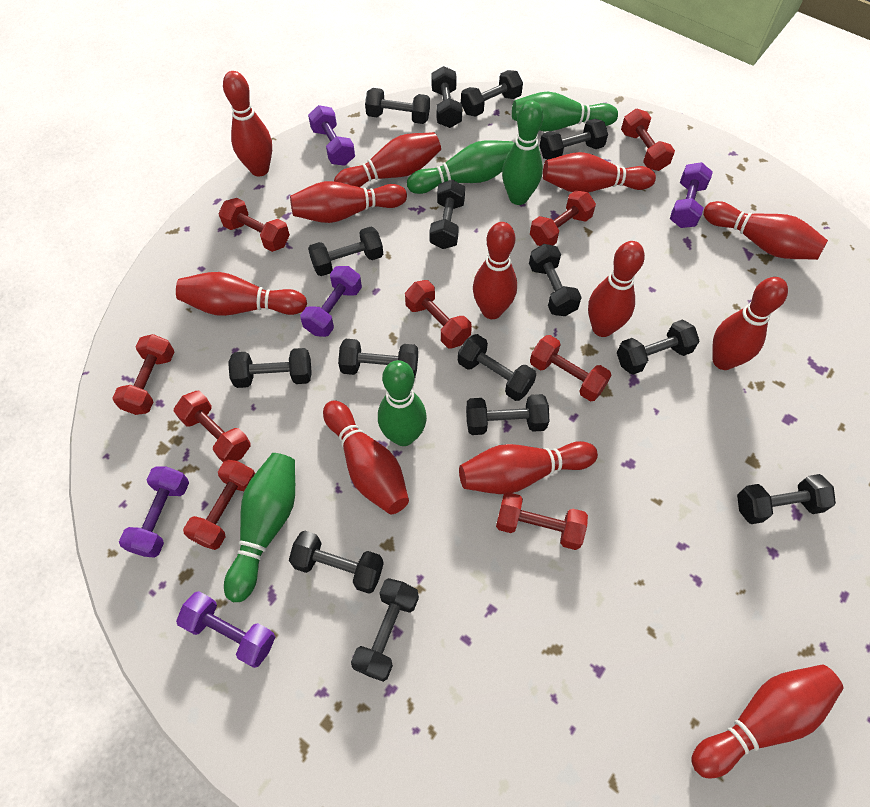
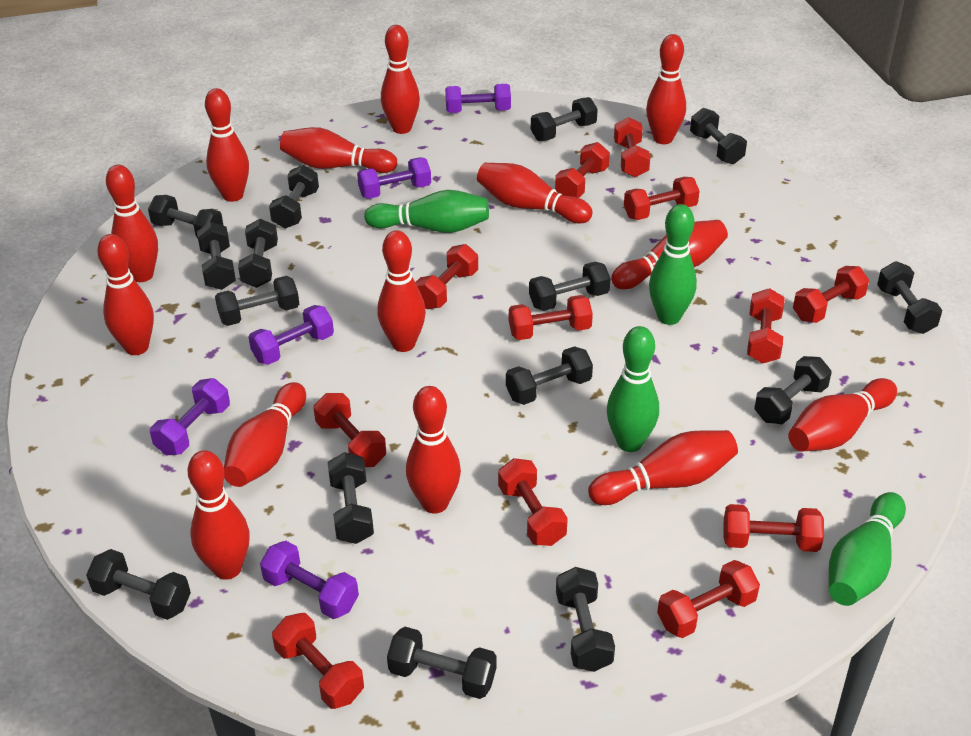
green bowling pin: [224,453,295,602] [378,360,427,446] [407,140,514,194] [502,100,543,205] [512,92,618,131] = 5 -> [364,190,489,233] [607,326,659,452] [649,204,697,325] [829,492,906,606] = 4
red bowling pin: [176,272,307,316] [223,71,272,176] [290,181,407,223] [323,400,409,514] [334,132,441,187] [459,441,598,494] [473,222,517,319] [543,152,656,192] [588,241,645,337] [691,664,844,778] [703,201,828,260] [712,277,788,370] = 12 -> [97,234,154,355] [106,165,158,282] [188,450,250,580] [205,88,249,202] [224,382,306,487] [280,127,397,173] [378,230,426,352] [381,25,420,134] [406,386,461,514] [477,163,593,224] [588,430,738,505] [611,220,728,289] [646,34,686,144] [788,378,897,452] = 14
red dumbbell: [112,334,174,415] [174,391,251,462] [183,460,255,550] [218,198,290,252] [405,280,472,349] [496,492,588,550] [530,190,596,246] [530,335,611,401] [621,109,675,171] = 9 -> [272,613,364,709] [313,393,386,467] [415,244,478,309] [498,458,568,546] [509,295,593,340] [555,142,610,198] [614,117,650,177] [624,177,699,220] [657,560,760,638] [723,504,824,552] [747,288,784,364] [793,266,869,323] = 12

